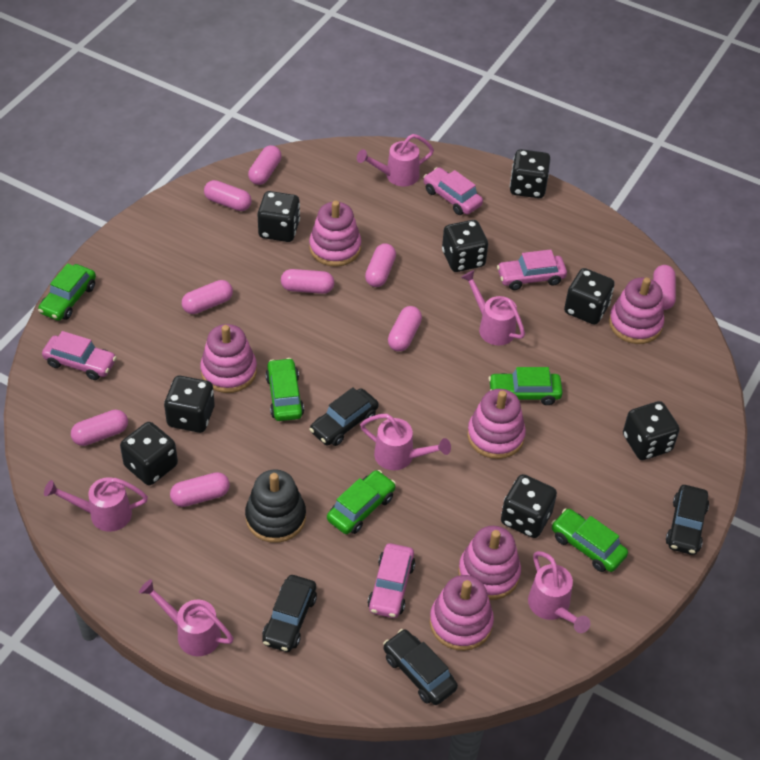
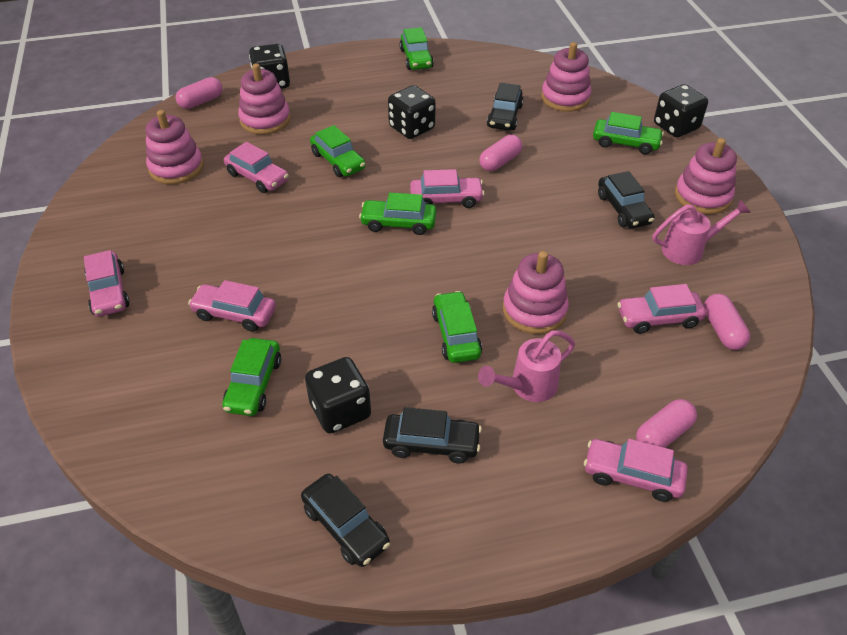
black dice: [120,422,178,485] [164,376,215,433] [257,191,300,242] [442,220,488,272] [501,474,557,538] [510,149,550,198] [564,268,615,325] [623,401,680,460] = 8 -> [249,44,290,89] [305,357,371,434] [388,85,436,139] [654,84,708,138] = 4
black stacking toy: [245,470,306,543] = 1 -> none = 0
green car: [38,263,96,321] [265,358,304,421] [327,470,396,534] [489,367,563,405] [551,508,628,572] = 5 -> [222,338,281,416] [310,125,365,177] [359,193,436,235] [399,27,434,70] [432,291,482,363] [593,112,664,155] = 6
pink capsule: [71,410,128,446] [170,472,230,507] [182,280,233,314] [204,180,252,211] [248,145,282,185] [281,269,334,294] [365,243,396,287] [388,306,422,351] [653,265,676,310] = 9 -> [176,77,223,109] [479,135,522,171] [636,399,697,448] [704,294,750,350] = 4
pink car: [42,331,117,380] [368,543,415,618] [423,167,483,215] [497,250,567,290] = 4 -> [84,250,130,317] [188,280,276,332] [224,142,289,193] [410,169,484,208] [584,439,688,502] [617,284,706,334] = 6
pink stacking toy: [200,324,257,393] [309,201,361,267] [430,575,494,651] [458,526,521,600] [467,389,526,459] [609,278,664,344] = 6 -> [146,110,204,184] [238,63,290,135] [503,251,569,334] [541,42,592,112] [675,138,737,214] = 5
pink watering can: [44,477,148,532] [139,579,234,656] [357,134,434,186] [360,414,451,470] [461,270,525,345] [528,551,590,633] = 6 -> [478,330,575,402] [653,199,751,265] = 2

